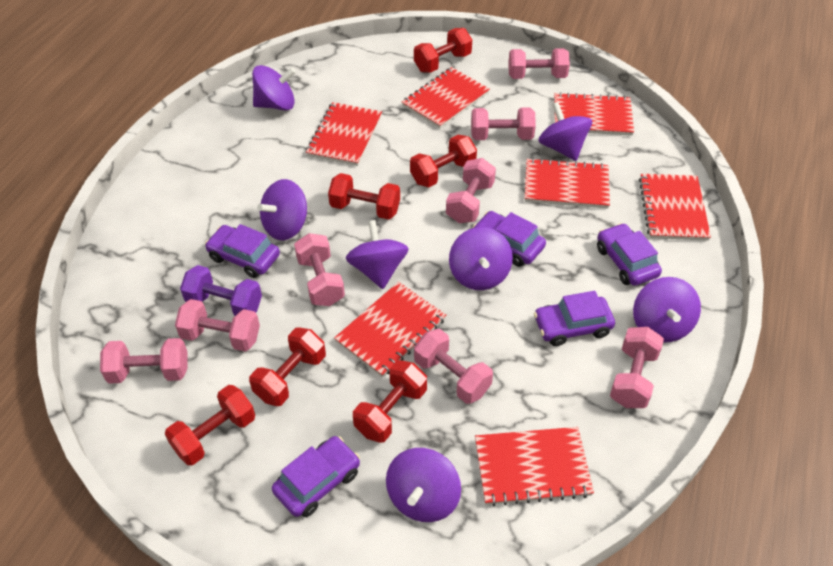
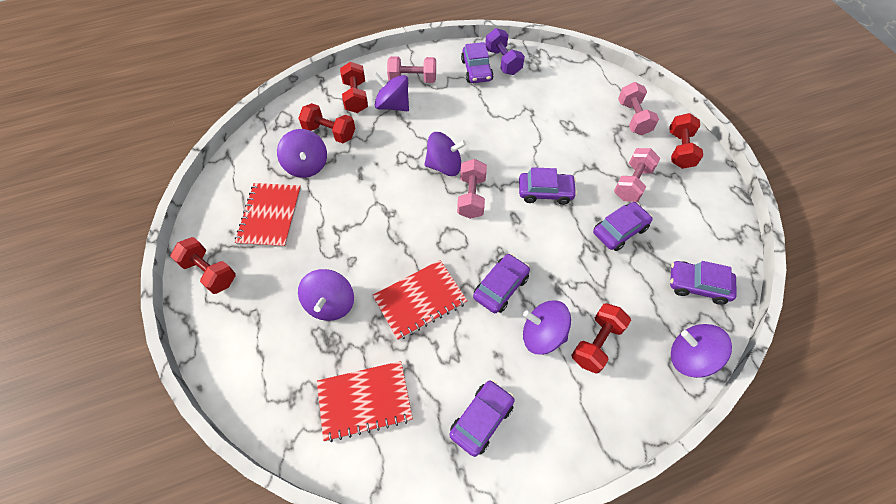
pink dumbbell: [100,338,187,384] [175,299,260,352] [294,233,345,306] [414,329,493,404] [446,158,496,223] [471,108,536,140] [508,48,570,79] [610,327,664,408] = 8 -> [387,56,436,83] [457,159,487,219] [614,148,660,202] [618,82,659,135] = 4
purple car: [205,224,280,278] [272,436,360,517] [473,211,546,267] [534,291,615,346] [597,223,662,286] = 5 -> [449,380,515,457] [461,42,494,83] [473,254,530,313] [519,167,577,205] [593,202,653,251] [670,261,737,305] = 6
purple spinning top: [252,65,295,111] [257,179,307,240] [345,220,409,289] [386,448,461,522] [449,227,513,290] [539,102,592,161] [633,277,701,343] = 7 -> [277,129,327,178] [298,269,354,321] [373,72,409,111] [424,132,466,176] [523,300,571,355] [671,324,732,378] = 6
red dumbbell: [165,385,255,466] [249,327,326,406] [328,173,400,220] [353,360,427,443] [410,135,477,187] [414,28,472,73] = 6 -> [170,237,236,294] [298,103,355,143] [340,62,368,113] [571,303,631,374] [669,113,703,169] = 5
red notebook: [306,102,382,166] [334,282,446,377] [402,67,490,129] [475,427,594,506] [525,158,610,209] [554,92,634,136] [639,174,711,241] = 7 -> [235,183,301,248] [317,361,413,442] [372,260,468,340] = 3

